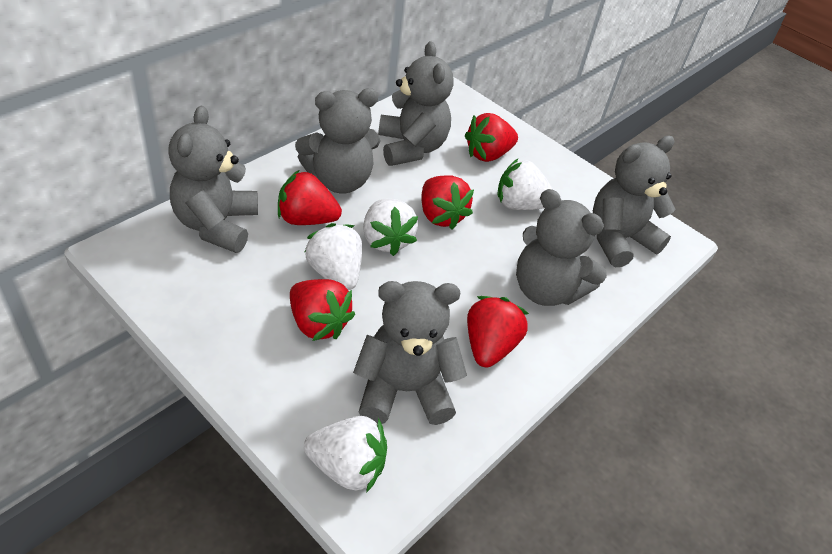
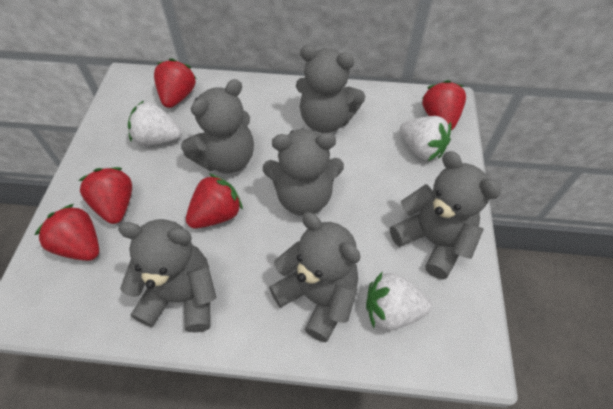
white strawberry: [304,223,362,290] [304,416,387,493] [363,199,418,256] [497,159,553,210] = 4 -> [128,100,182,146] [366,272,432,331] [400,116,451,161] = 3

